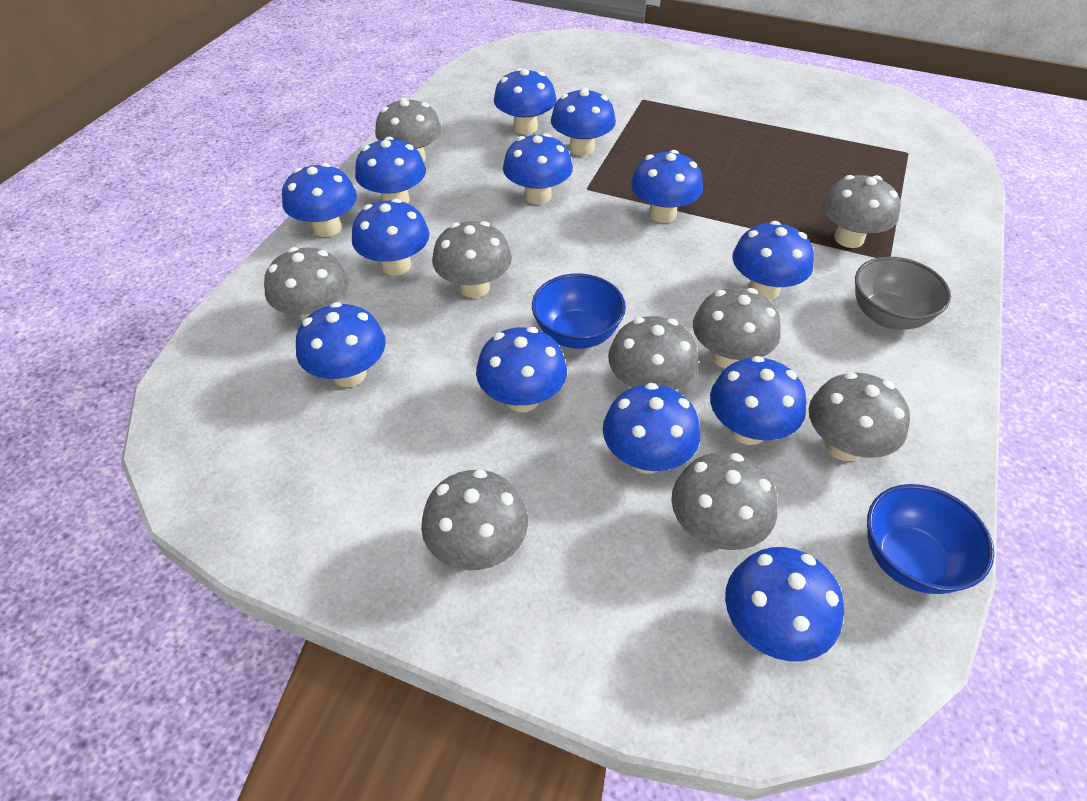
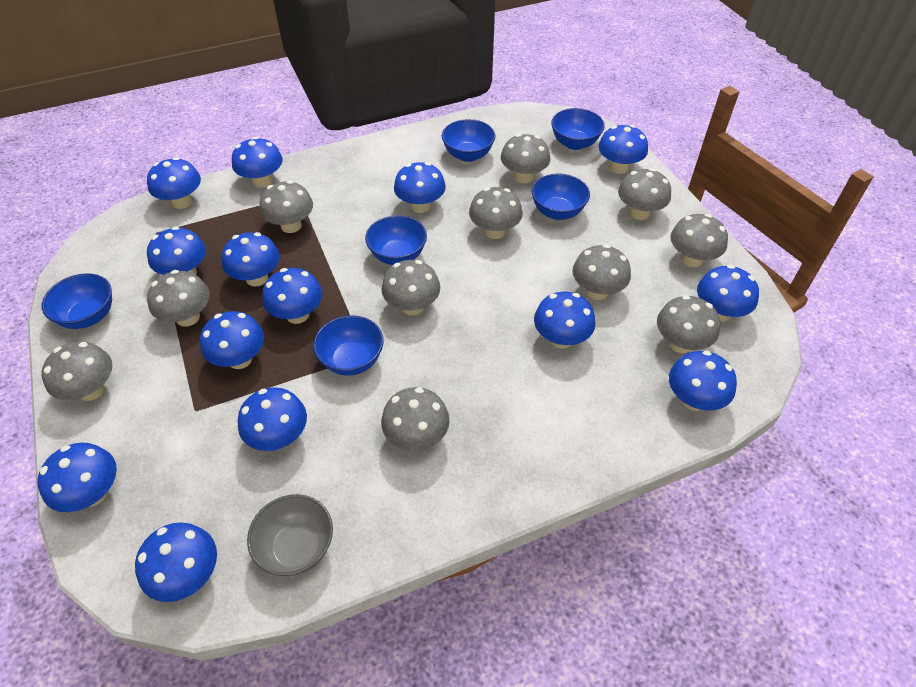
blue bowl: [532,274,626,349] [867,484,994,594] = 2 -> [42,273,112,329] [313,315,384,376] [365,215,427,265] [442,119,495,162] [532,173,590,220] [551,108,605,150] = 6
blue mushroom: [282,163,357,237] [296,302,386,387] [352,199,429,275] [355,137,426,203] [476,327,567,412] [494,68,557,134] [503,133,573,204] [551,88,616,156] [603,383,700,474] [631,150,703,223] [710,356,806,445] [725,547,844,661] [732,221,814,300] = 13 -> [37,443,117,512] [135,522,217,602] [147,157,201,209] [147,226,206,275] [200,311,264,369] [221,232,280,287] [232,137,283,188] [238,387,307,451] [262,268,322,324] [394,162,446,213] [534,292,595,349] [598,125,648,174] [669,350,737,411] [697,265,759,322] = 14
grey mushroom: [264,247,349,323] [375,98,442,162] [421,470,528,570] [432,221,512,298] [608,316,699,390] [671,452,778,550] [693,287,781,369] [809,372,910,461] [822,175,901,248] = 9 -> [41,342,112,401] [147,270,210,327] [259,181,313,233] [381,387,450,451] [382,260,440,315] [469,187,523,239] [501,134,550,183] [573,244,631,300] [618,168,671,220] [657,295,720,353] [670,214,728,267] = 11

